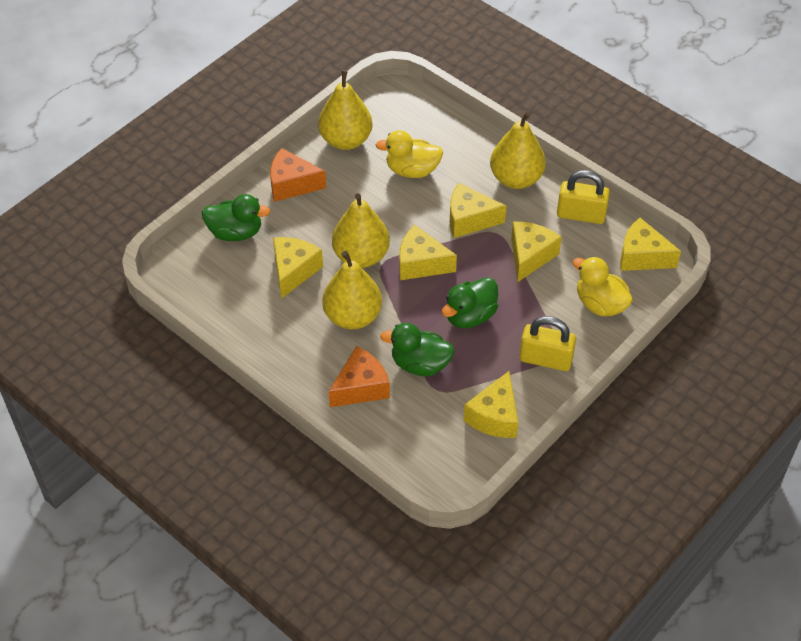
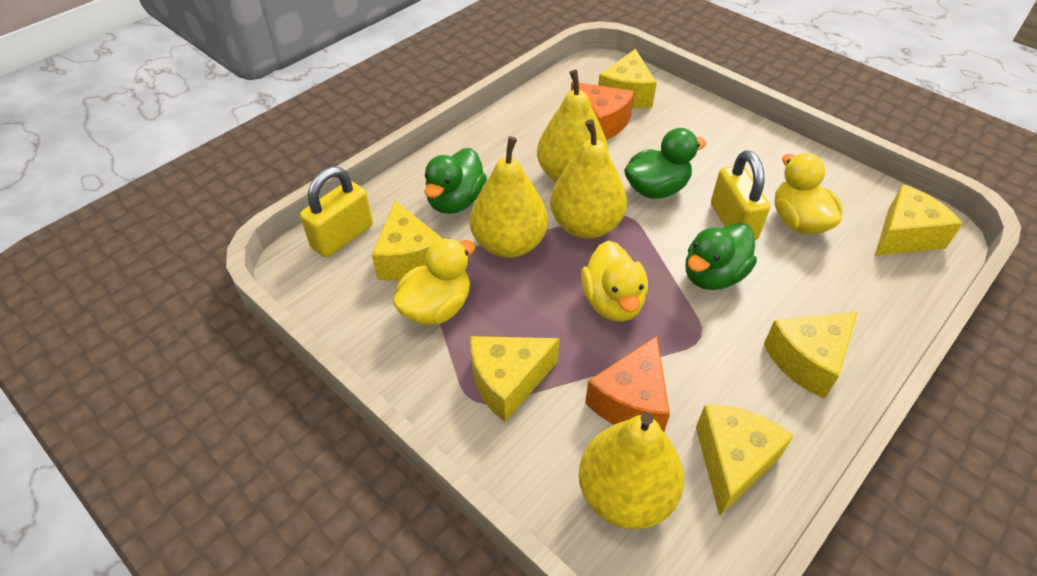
yellow duck: [376,130,443,178] [573,256,633,316] = 2 -> [393,238,475,325] [581,240,648,322] [775,153,843,235] = 3

